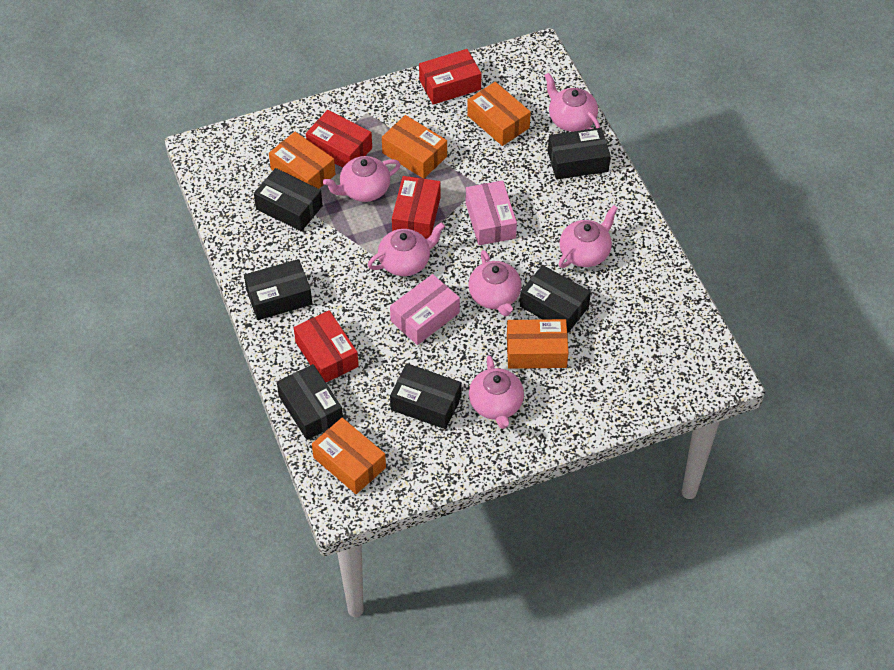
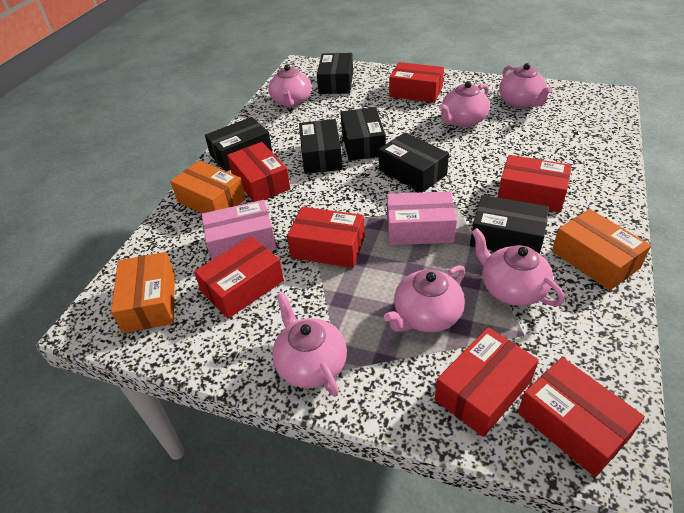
orange box: [269,132,336,189] [312,418,386,494] [382,115,447,178] [467,82,531,146] [507,319,569,369] = 5 -> [111,252,175,333] [170,160,246,214] [552,209,651,290] = 3
red box: [294,310,359,382] [306,110,372,168] [392,176,441,239] [419,49,481,105] = 4 -> [194,236,284,319] [227,142,290,202] [287,207,365,268] [389,62,444,103] [435,327,539,437] [498,155,571,213] [518,357,645,477] = 7

